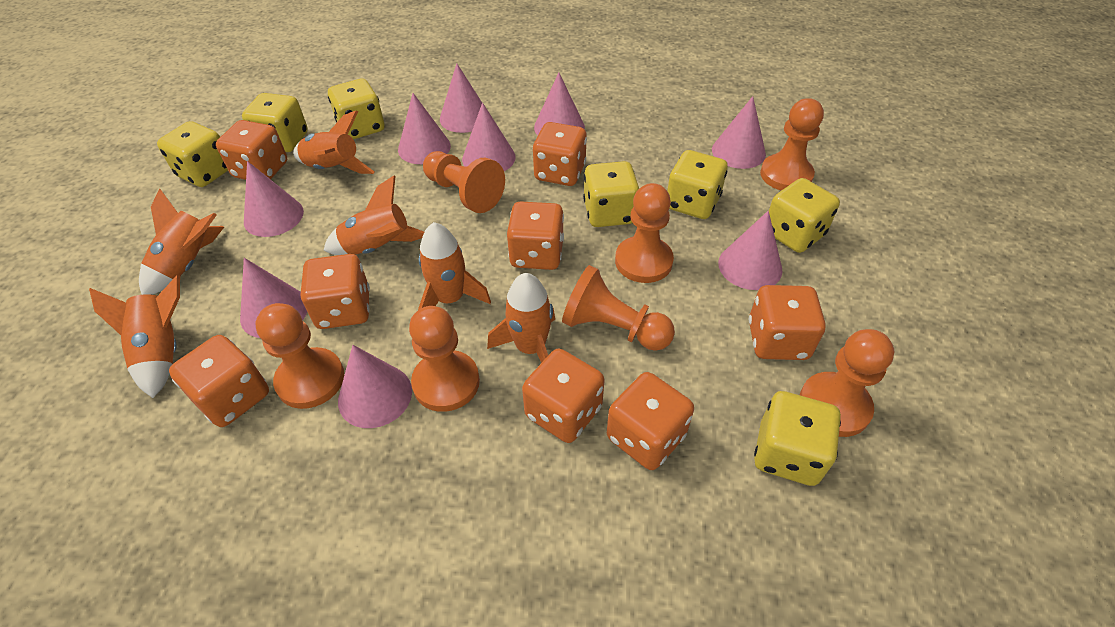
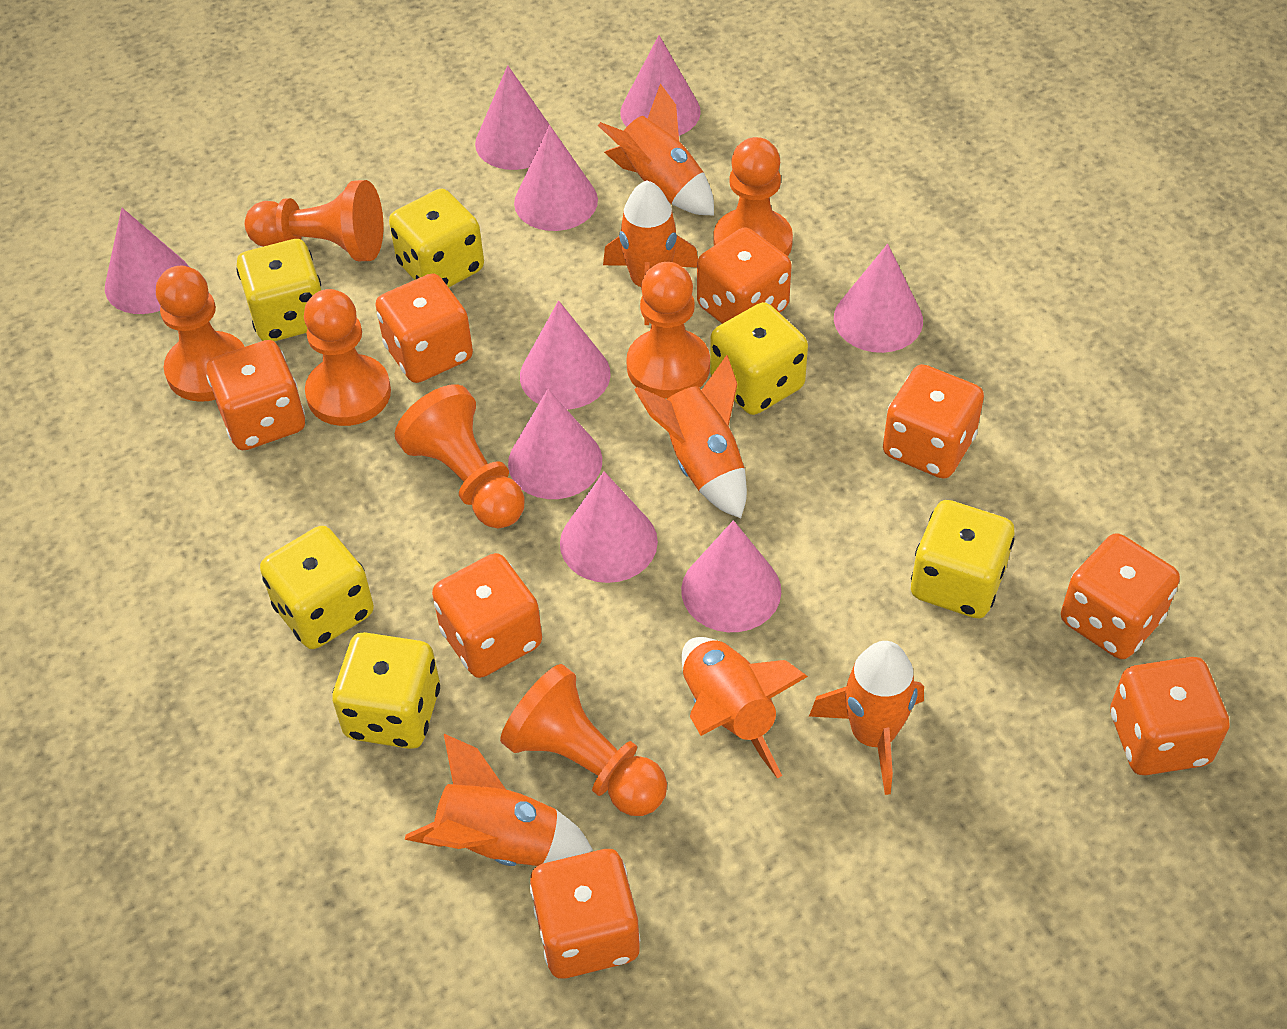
yellow dice: [157,121,228,187] [242,93,308,152] [328,79,385,139] [583,161,639,227] [667,150,728,219] [754,391,841,486] [769,178,840,253] = 7 -> [236,239,321,341] [260,526,374,649] [332,632,440,749] [389,189,484,287] [710,302,808,415] [911,500,1015,618] = 6

